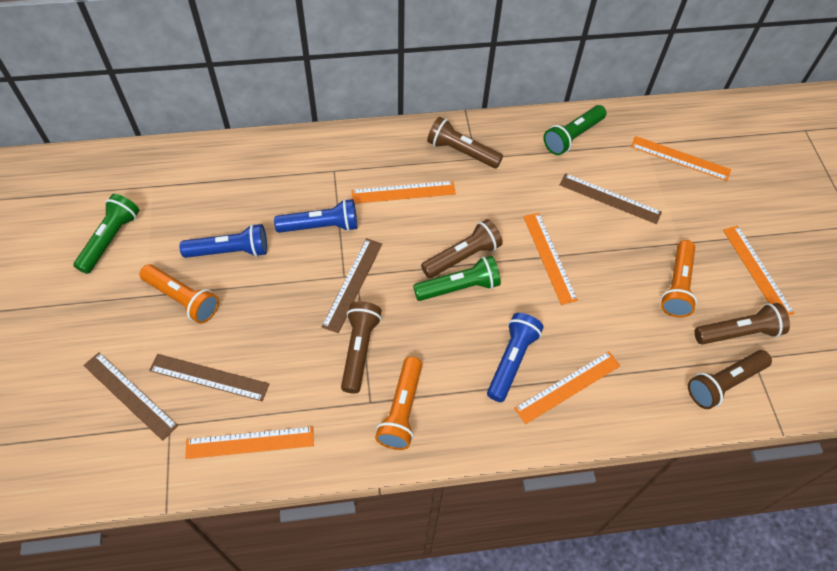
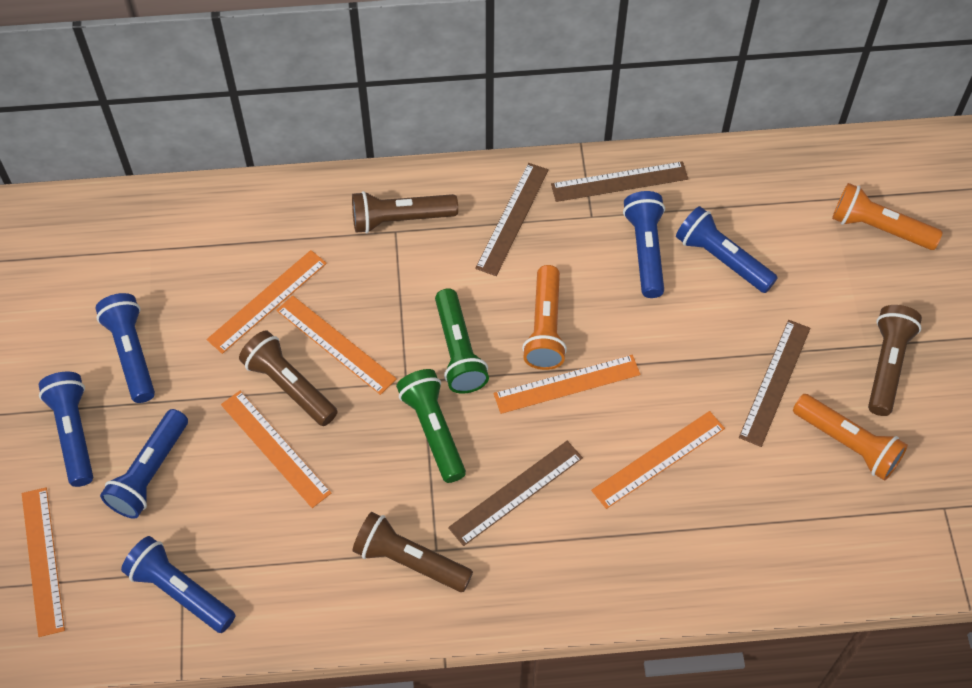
blue flashlight: [180,224,267,258] [274,199,357,233] [487,313,544,402] = 3 -> [39,372,93,487] [95,293,155,403] [100,409,188,519] [121,536,235,633] [623,191,665,298] [676,206,778,293] = 6
brown flashlight: [341,301,382,394] [421,219,502,278] [427,117,503,168] [688,350,772,409] [694,303,790,345] = 5 -> [239,330,338,426] [352,191,458,233] [353,512,473,592] [868,305,922,416] = 4
green flashlight: [73,194,139,274] [413,256,501,301] [544,105,606,155] = 3 -> [396,369,466,483] [435,288,489,394] = 2

